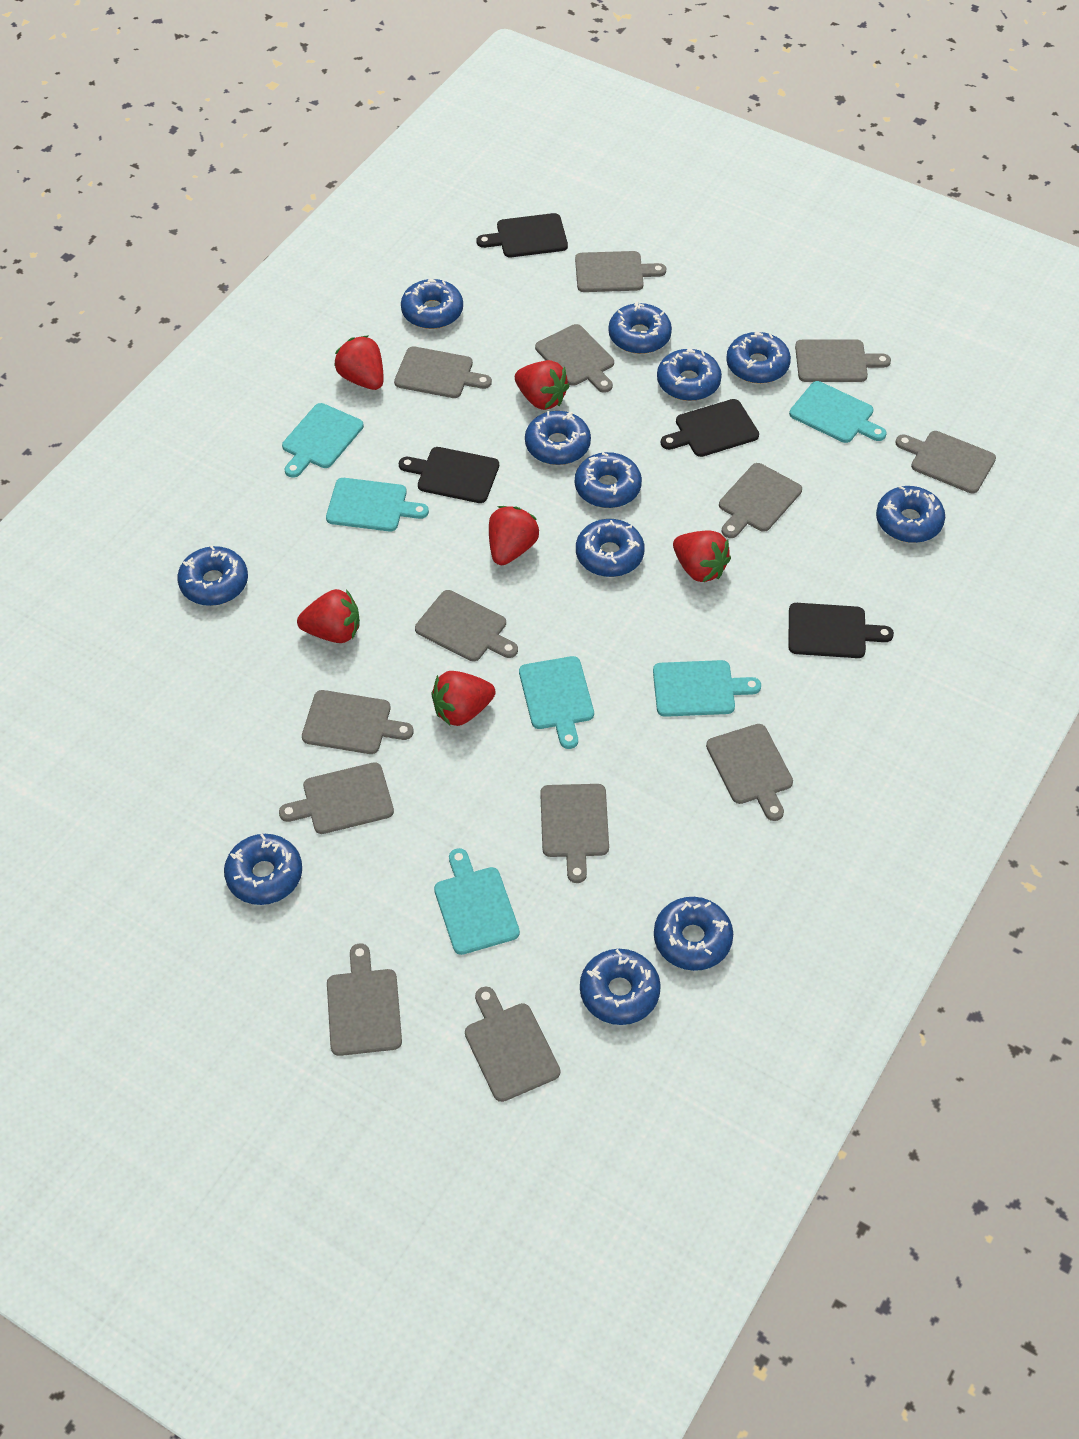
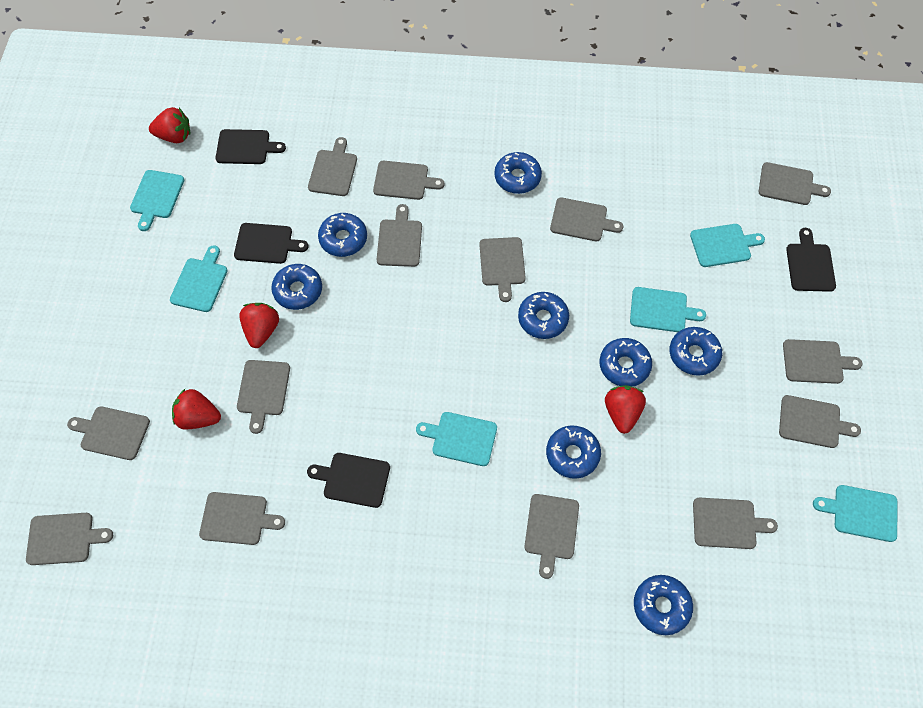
blue donut: [177,545,248,606] [224,834,302,905] [401,278,463,329] [525,411,591,465] [575,452,642,508] [576,519,645,577] [580,949,661,1025] [608,301,672,354] [654,897,733,971] [657,348,722,401] [726,331,791,384] [876,486,945,543] = 12 -> [271,264,322,310] [318,213,367,257] [494,152,542,194] [518,292,569,339] [546,426,601,479] [599,338,652,387] [634,575,693,635] [670,327,722,376] = 8
grey cutting board: [279,762,394,834] [302,690,414,754] [327,943,402,1056] [394,346,492,398] [415,590,518,661] [465,986,560,1102] [535,324,614,393] [540,784,609,883] [575,251,666,292] [706,724,793,821] [719,463,802,538] [795,340,891,382] [895,431,996,493] = 13 -> [26,513,113,565] [67,406,150,460] [199,492,285,545] [237,360,290,434] [308,137,357,196] [373,161,444,200] [377,204,422,267] [479,237,526,302] [524,494,579,579] [550,197,623,241] [693,497,778,549] [759,162,831,205] [779,395,861,448] [783,339,862,384] = 14
red strawberry: [297,589,360,643] [334,336,384,390] [431,671,495,726] [489,506,539,565] [515,360,569,410] [673,531,731,582] = 6 -> [149,107,190,143] [172,389,221,430] [239,303,279,348] [605,385,646,434] = 4

